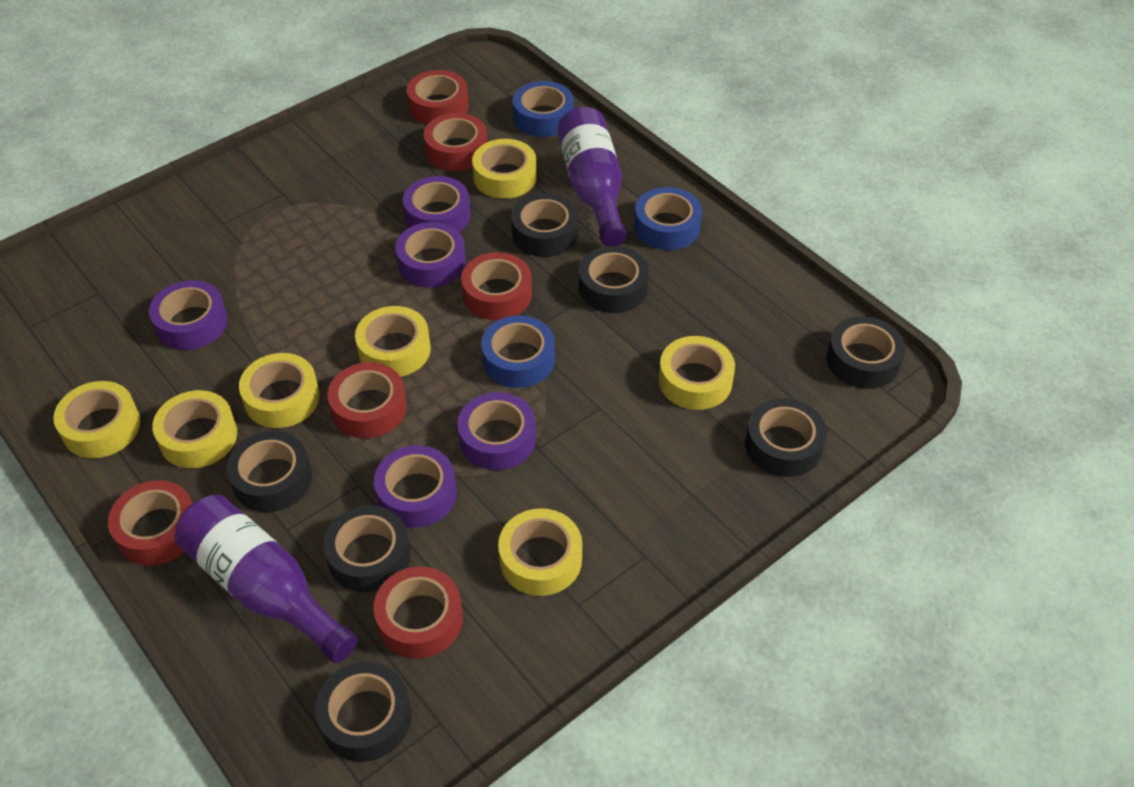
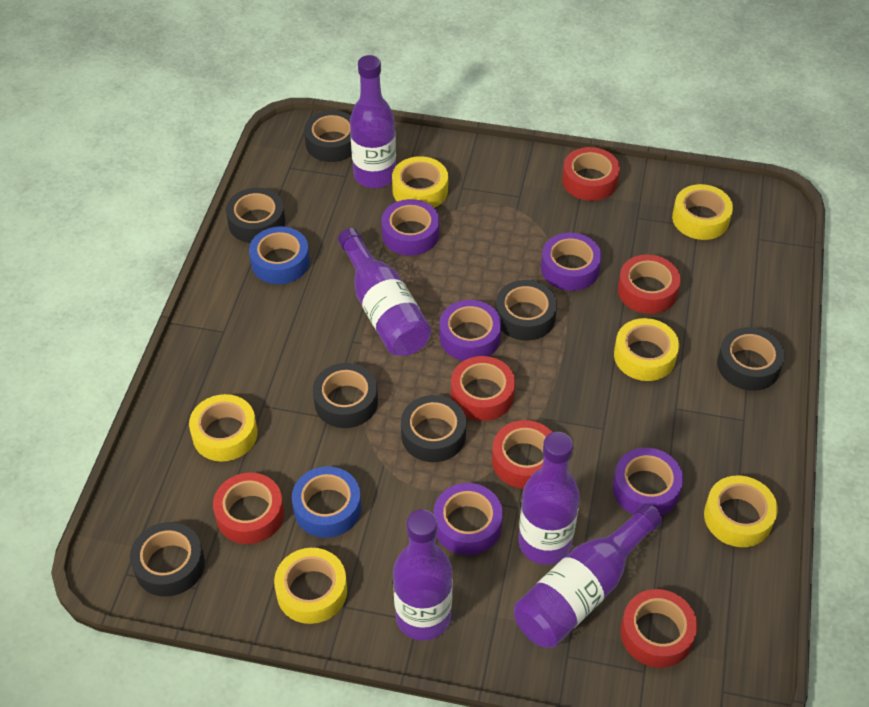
blue tape: [481,315,555,388] [513,81,574,137] [634,187,702,250] = 3 -> [249,227,310,284] [292,466,361,538] = 2
purple bottle: [175,495,358,663] [557,107,627,246] = 2 -> [338,228,431,356] [350,55,396,188] [393,510,453,641] [514,503,662,648] [518,432,580,565] = 5
yellow tape: [53,381,141,458] [152,390,237,468] [239,353,320,428] [355,306,431,377] [472,139,537,199] [498,508,582,596] [659,336,735,410] = 7 -> [189,394,257,462] [274,548,347,624] [392,156,448,208] [614,318,679,381] [672,184,733,240] [704,476,778,547] = 6

